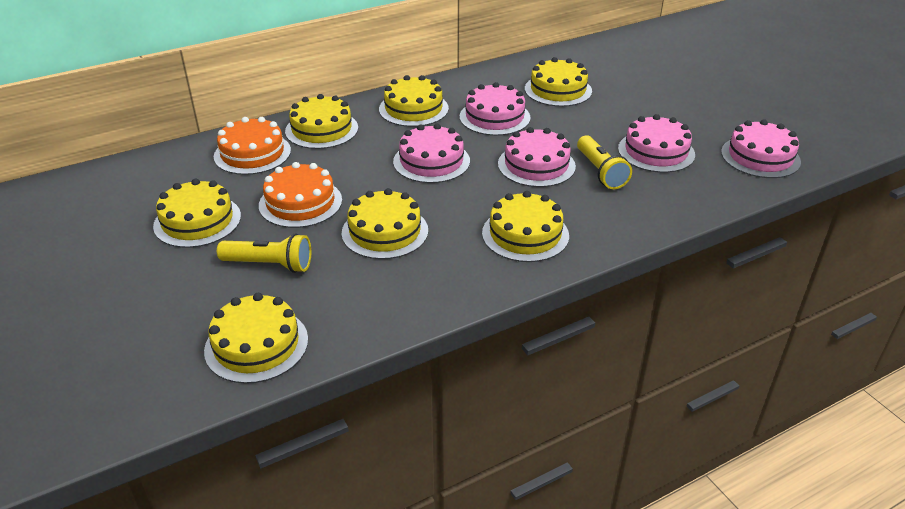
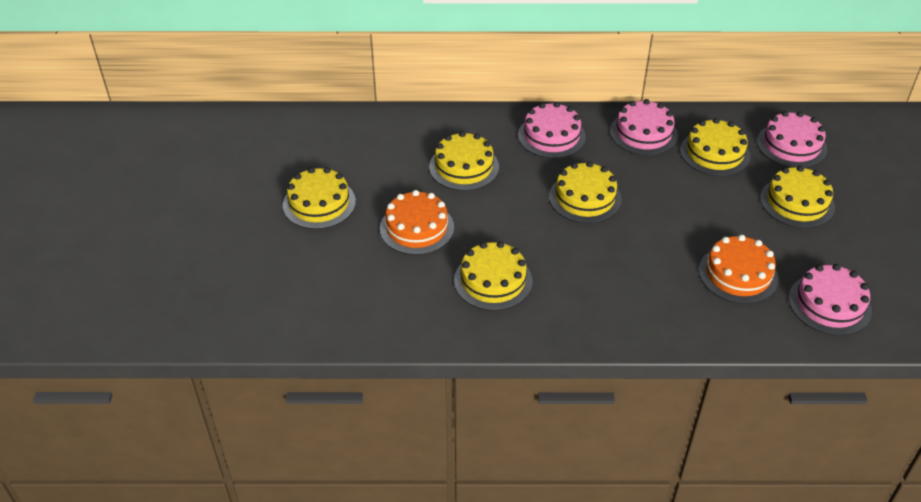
pink cake: [393,124,470,183] [460,82,531,136] [498,127,576,187] [618,114,695,173] [721,119,801,178] = 5 -> [518,102,586,158] [610,99,678,156] [757,111,827,168] [789,264,872,336] = 4
yellow cake: [153,179,241,248] [204,293,308,384] [285,94,358,149] [342,188,428,259] [379,75,449,127] [482,191,569,262] [525,57,592,107] = 7 -> [283,167,356,229] [429,131,499,191] [454,241,532,311] [549,161,622,223] [680,118,750,176] [760,166,835,228] = 6
yellow flashlight: [217,233,311,273] [577,135,632,189] = 2 -> none = 0

